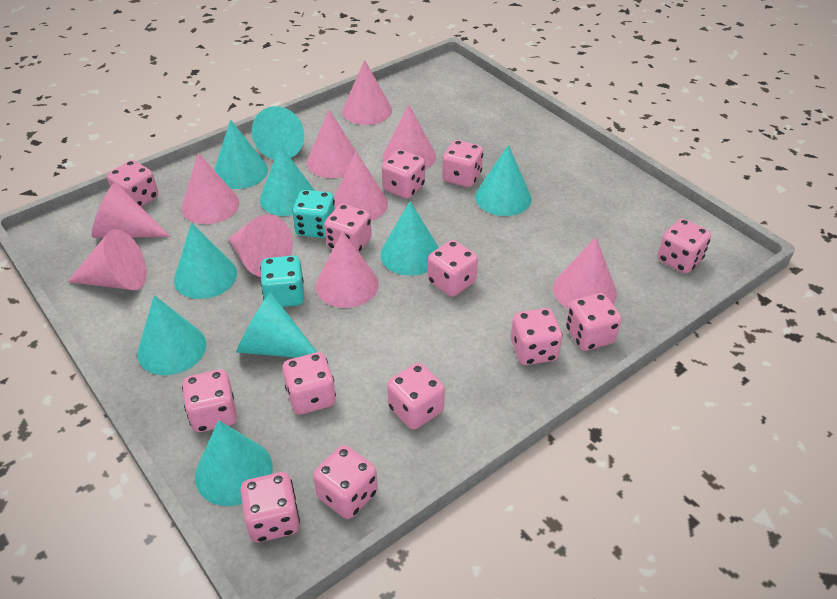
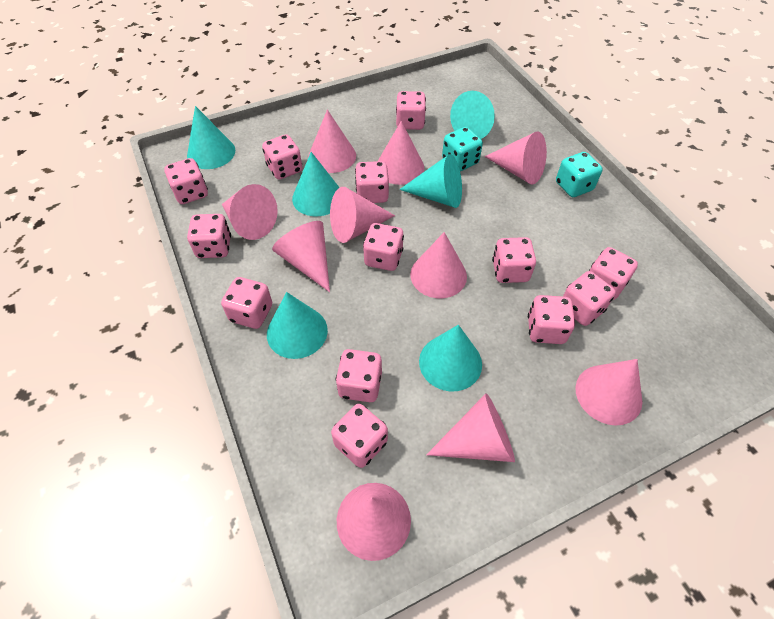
turquoise cone: [137,295,206,375] [174,223,237,299] [195,420,273,506] [214,119,268,189] [236,292,317,358] [252,106,304,160] [260,145,315,216] [380,201,439,276] [475,145,532,216] = 9 -> [187,106,235,169] [267,292,328,359] [292,152,340,216] [399,154,462,208] [419,325,482,391] [450,91,495,139] = 6

